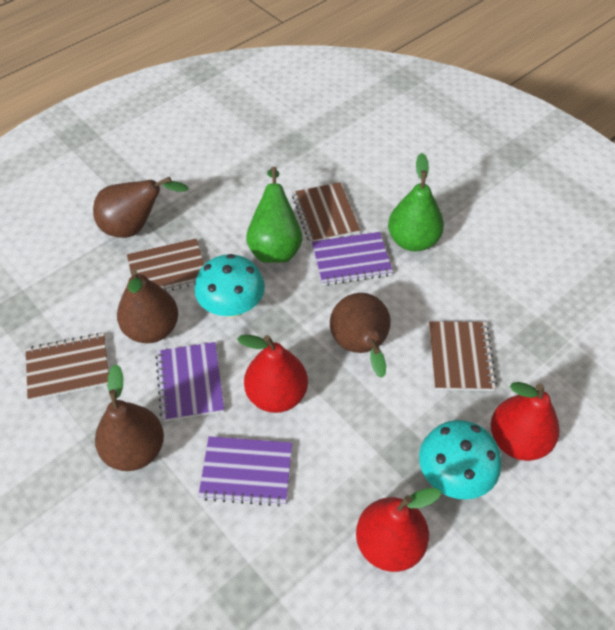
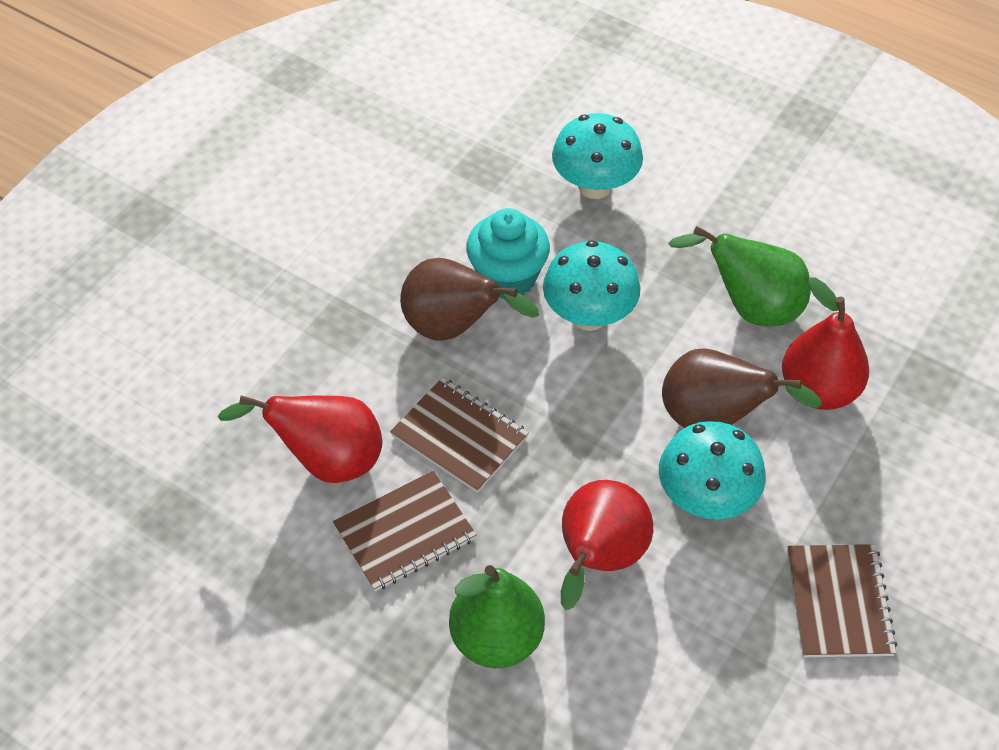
brown notebook: [26,333,109,401] [127,239,204,291] [292,182,360,243] [429,321,497,391] = 4 -> [333,470,477,592] [390,377,529,493] [787,544,897,657] = 3
brown pear: [93,177,189,238] [95,364,164,471] [117,269,178,343] [330,293,391,378] = 4 -> [400,258,539,341] [662,349,822,428] = 2
purple notebook: [155,342,224,421] [198,436,292,507] [312,232,393,286] = 3 -> none = 0
turquoise cupcake: none = 0 -> [466,208,550,299] = 1
turquoise mushroom: [195,254,265,318] [419,420,501,499] = 2 -> [543,240,641,331] [552,113,643,199] [659,421,766,519] = 3

